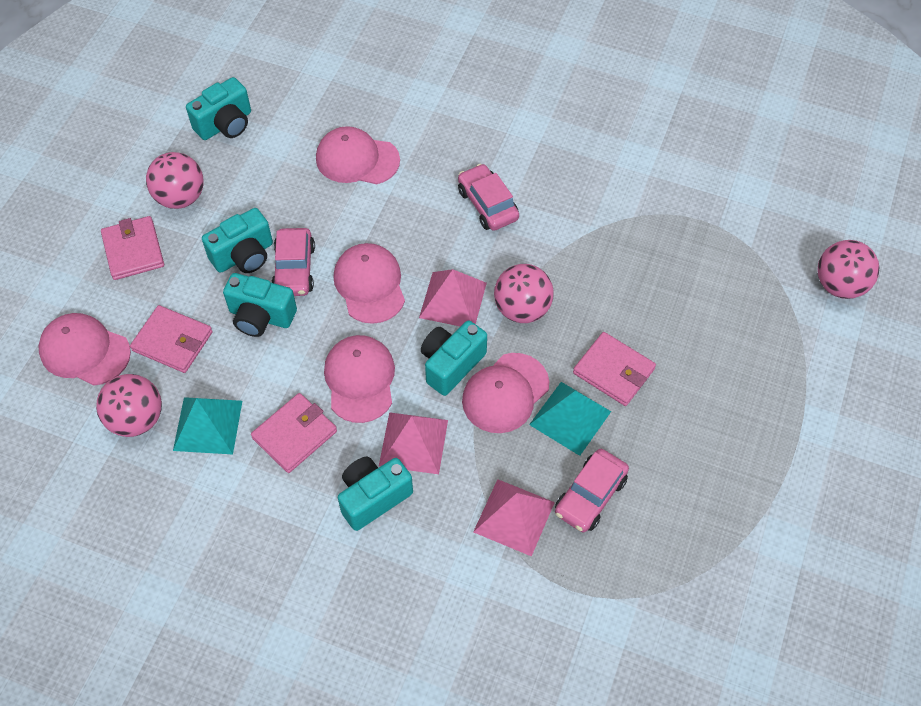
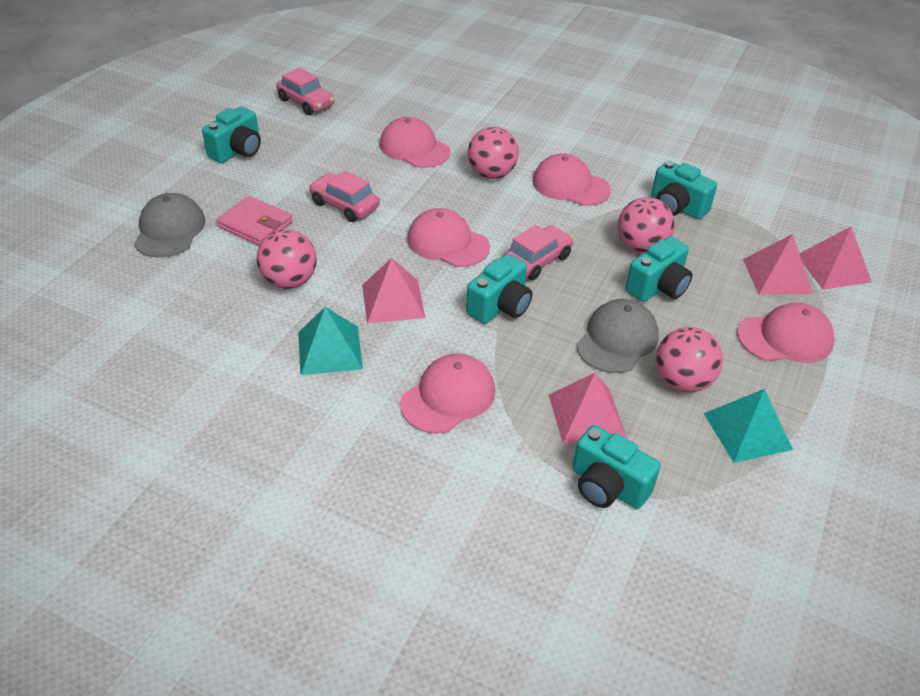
grey cap: none = 0 -> [134,193,206,258] [576,299,659,373] = 2
pink pyramid: [379,412,448,474] [419,269,487,327] [473,479,555,557] = 3 -> [362,258,425,323] [549,373,627,444] [743,234,813,295] [799,227,872,290] = 4
pink wallet: [101,216,164,280] [130,305,213,373] [251,393,337,473] [573,332,656,406] = 4 -> [216,196,293,246] = 1

